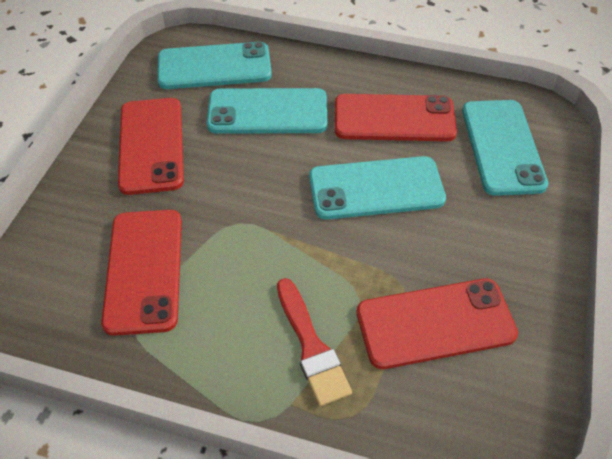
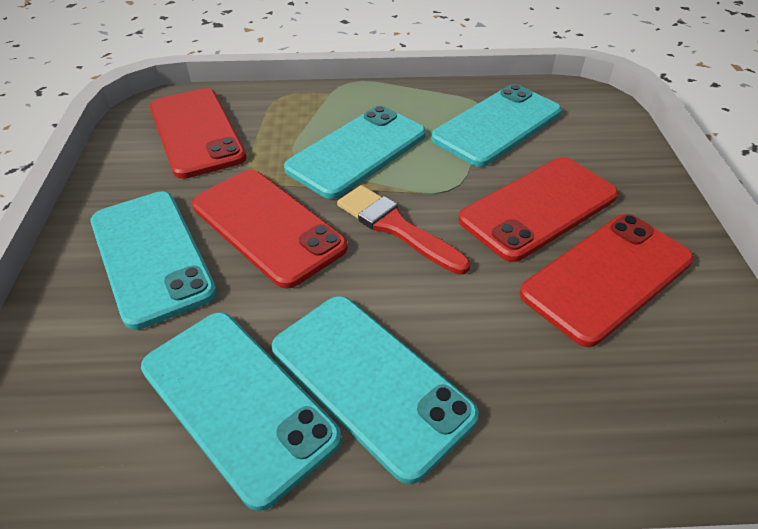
turquoise phone: [157,41,272,89] [207,88,328,134] [309,156,446,220] [462,100,549,196] = 4 -> [91,191,217,330] [141,312,341,511] [272,296,479,484] [284,106,426,199] [431,84,561,167] = 5

